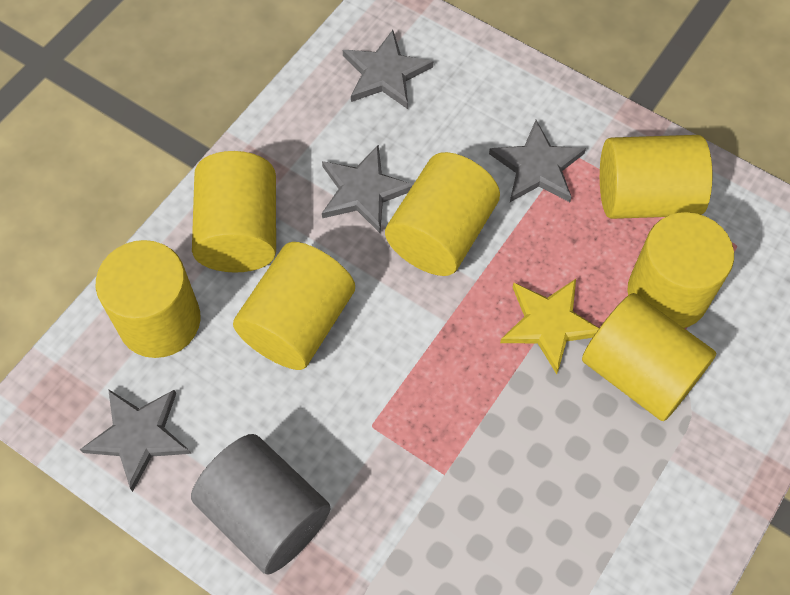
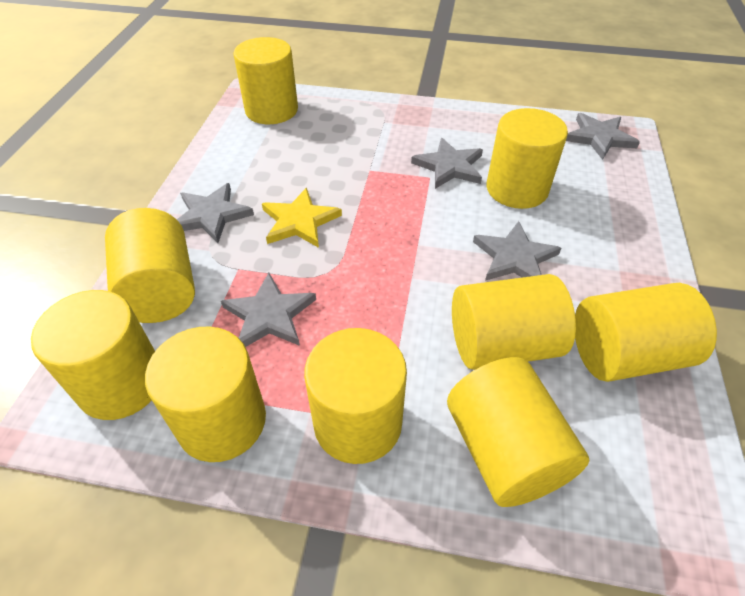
grey cylinder: [191,434,331,575] = 1 -> none = 0
grey star: [80,389,191,492] [322,145,413,233] [343,30,433,109] [489,120,586,202] = 4 -> [177,183,254,243] [221,273,316,347] [411,138,483,189] [473,221,561,281] [566,113,640,160] = 5
yellow cylinder: [96,240,200,358] [192,151,276,272] [233,242,355,370] [385,152,500,276] [582,293,716,421] [600,135,713,219] [627,212,734,328] = 7 -> [31,290,155,420] [105,208,195,323] [145,326,266,462] [233,37,298,124] [304,328,407,464] [447,357,589,507] [452,274,576,370] [487,108,568,209] [575,283,717,382] = 9

